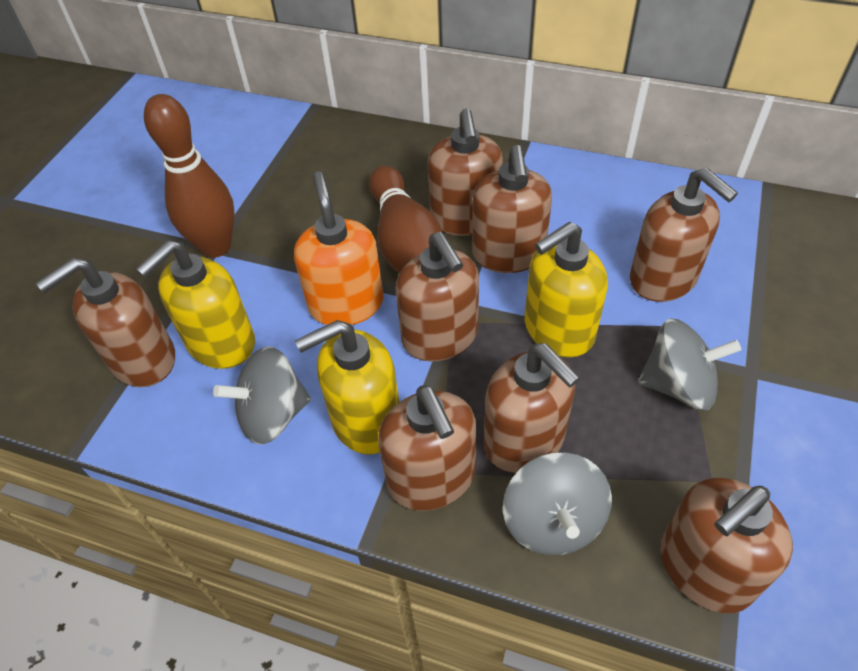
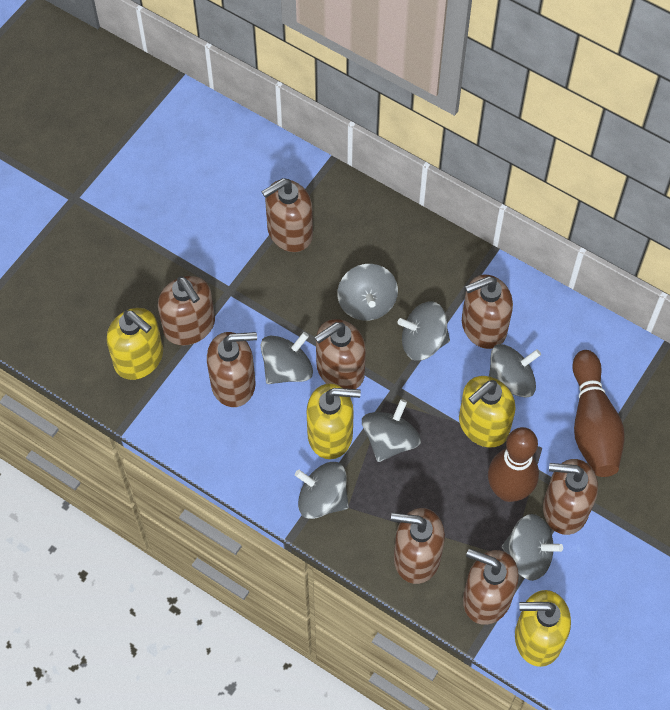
grey spinning top: [213,346,311,445] [503,452,612,555] [638,319,741,410] = 3 -> [261,332,313,384] [295,462,349,519] [337,264,398,321] [362,399,421,462] [397,301,450,361] [489,344,541,397] [502,514,563,581] = 7
orange soap dispenser: [294,171,384,325] = 1 -> none = 0
yellow soap dispenser: [136,240,255,369] [295,320,399,455] [525,222,608,358] = 3 -> [107,308,163,380] [307,383,361,459] [459,376,516,447] [515,590,571,667] = 4

